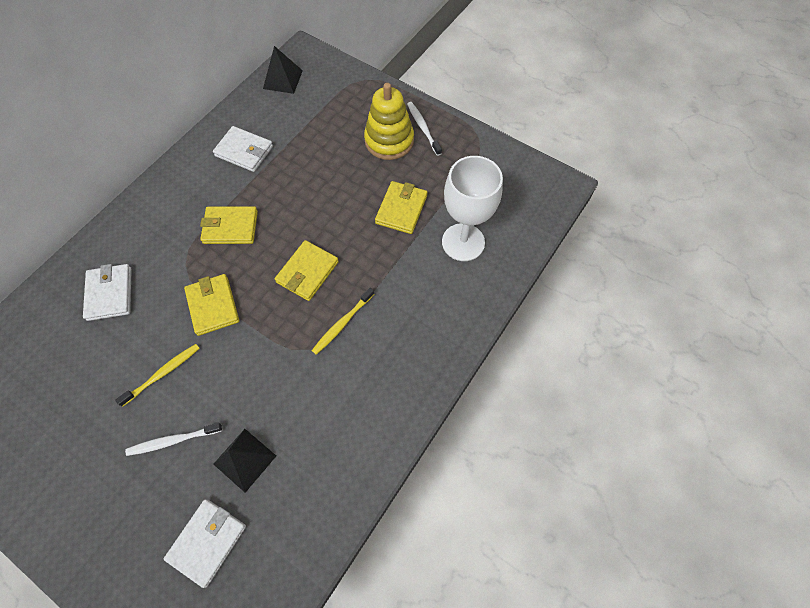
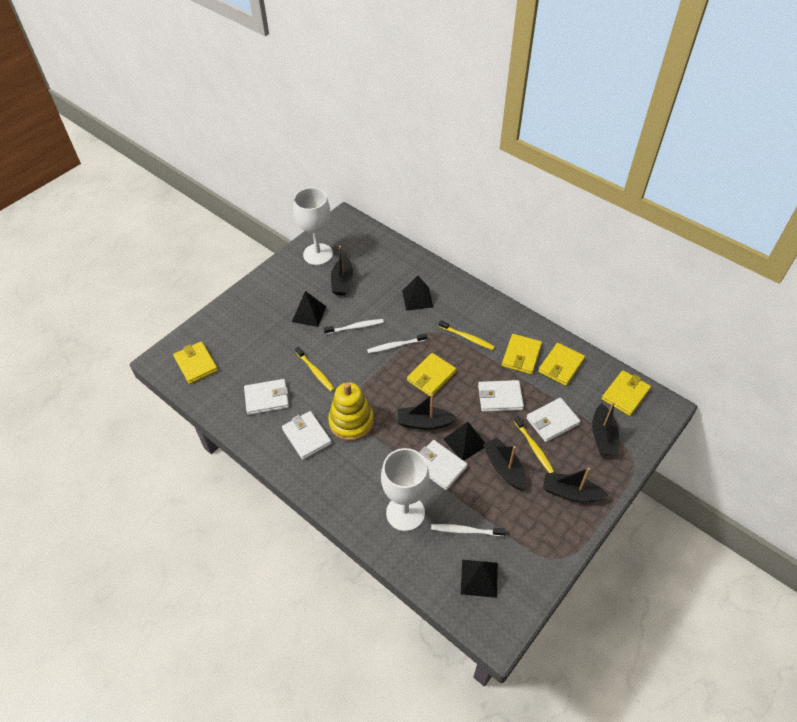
black boat: none = 0 -> [331,246,353,295] [397,394,457,430] [483,437,526,490] [543,468,609,502] [592,402,619,456] = 5
black pyramid: [213,429,276,493] [263,46,303,94] = 2 -> [292,291,326,327] [402,276,433,311] [444,422,485,461] [461,560,498,598] = 4
white goblet: [442,156,503,261] = 1 -> [293,188,333,265] [381,448,430,531] = 2
white toothbrush: [125,423,222,456] [407,102,442,156] = 2 -> [324,319,384,334] [367,333,427,353] [431,524,506,536] = 3
white wallet: [83,264,132,321] [164,499,246,588] [213,126,273,172] = 3 -> [244,379,289,415] [282,411,332,460] [419,440,468,490] [478,380,524,412] [526,398,581,442] = 5
yellow toothbrush: [115,344,200,407] [312,287,374,355] = 2 -> [295,347,334,391] [439,320,495,350] [514,416,554,473] = 3
yellow wallet: [184,274,239,336] [200,206,258,244] [275,240,339,301] [375,181,428,234] = 4 -> [173,341,218,384] [407,353,456,397] [502,334,542,374] [538,343,585,386] [602,370,651,416] = 5

